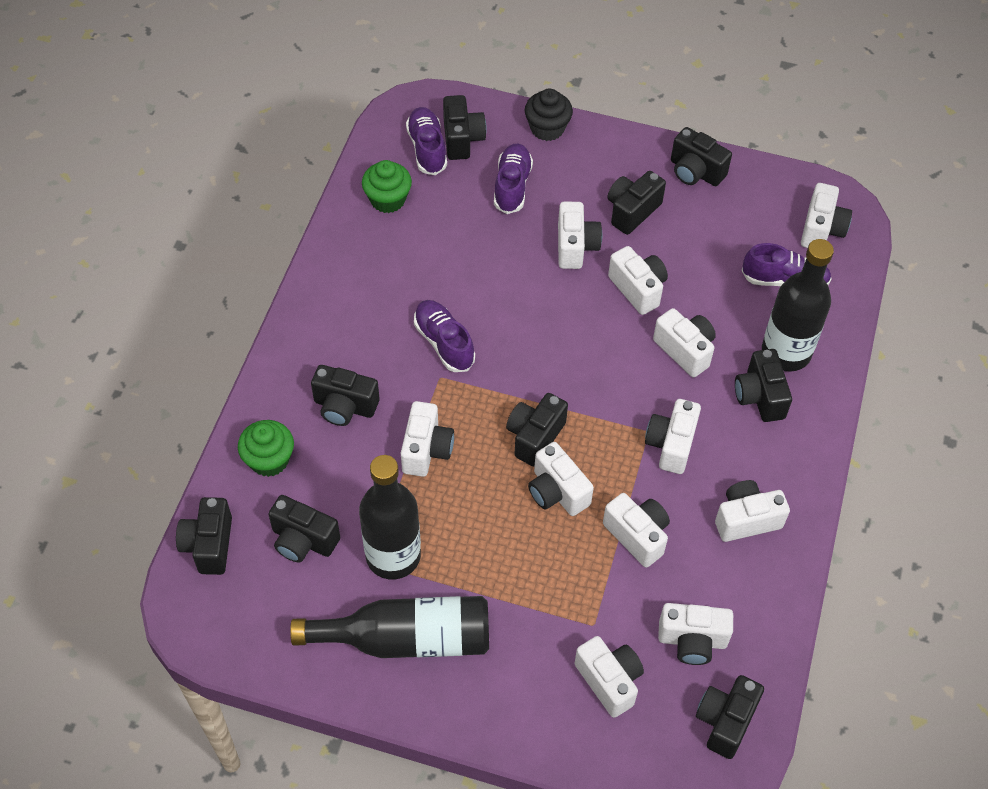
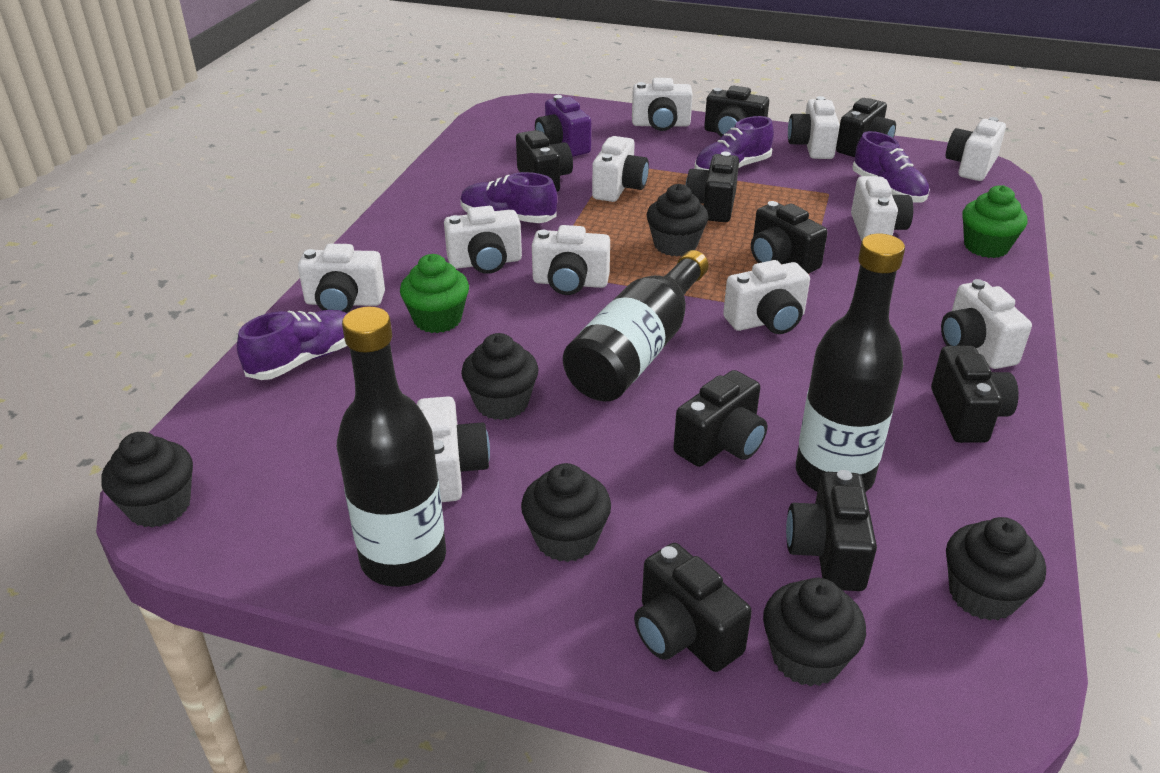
black cupcake: [525,88,573,141] = 1 -> [101,432,193,528] [461,333,538,420] [521,463,611,562] [647,184,709,256] [763,578,866,686] [946,517,1046,621] = 6
purple camera: none = 0 -> [535,95,591,156] = 1

